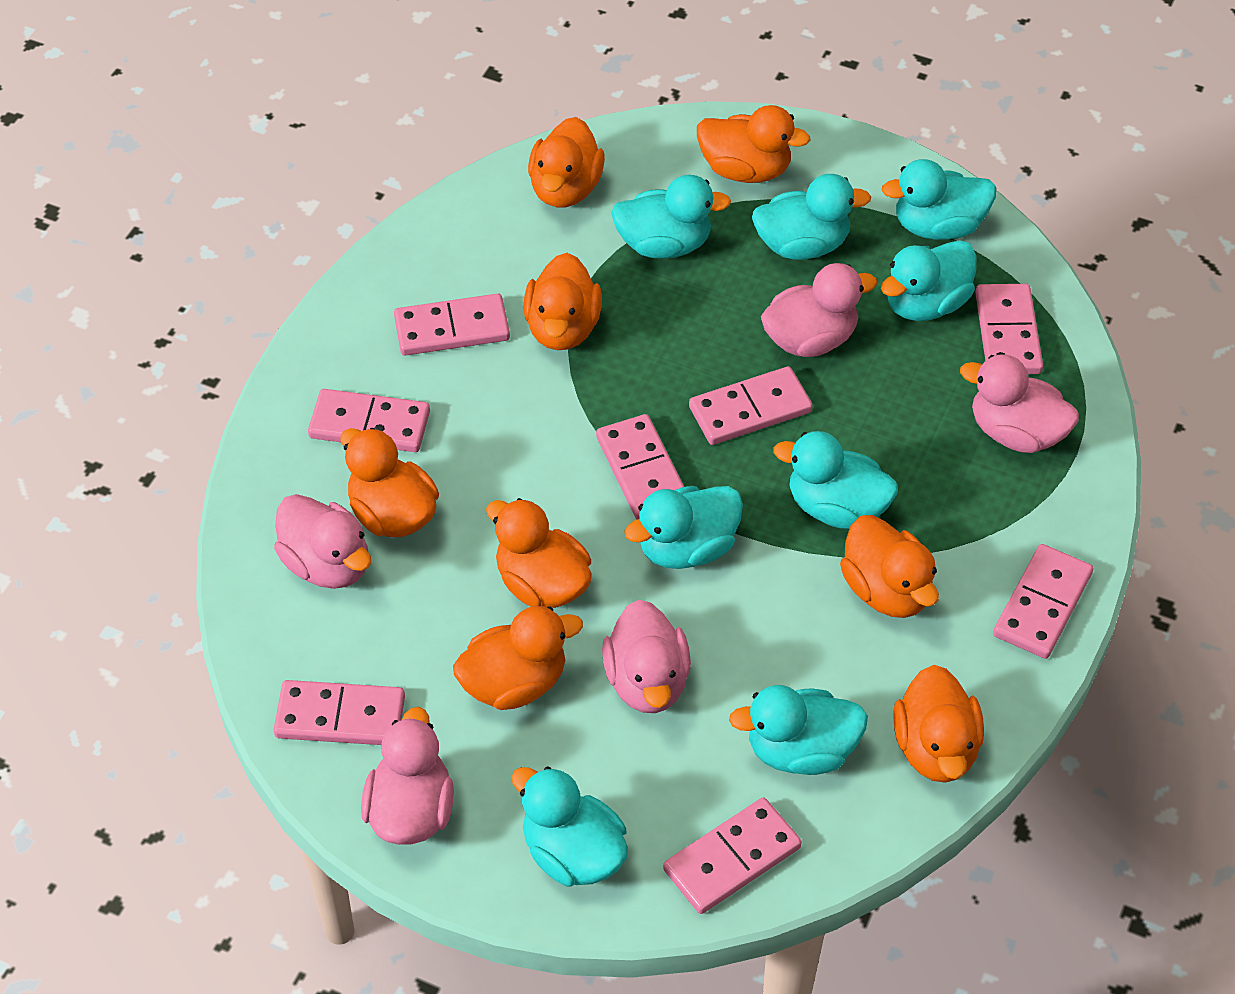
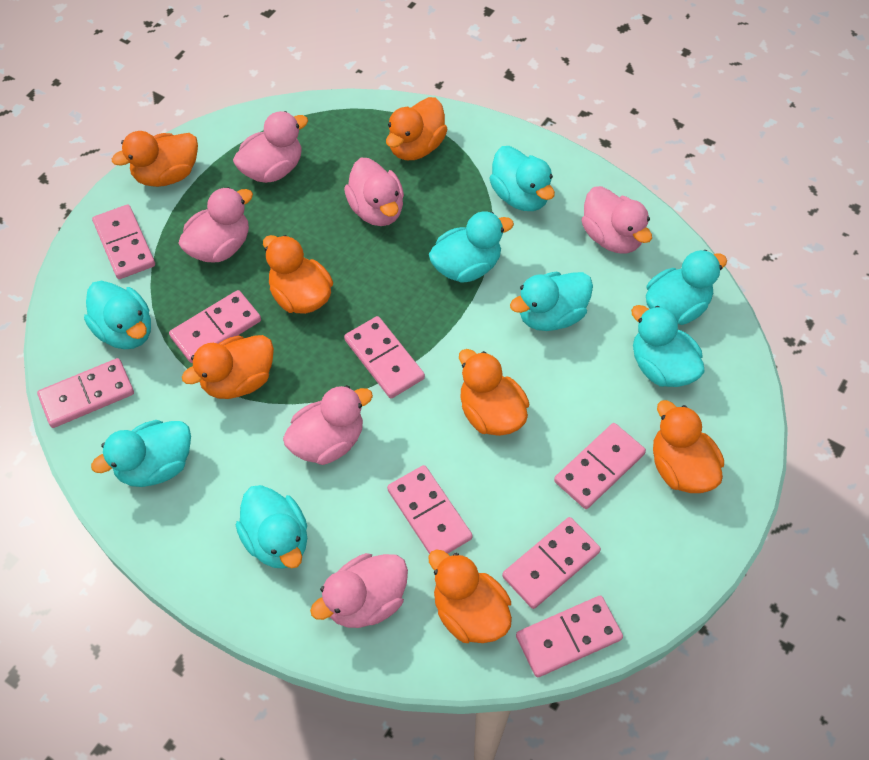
orange duck: [341,428,439,537] [453,606,583,710] [486,498,592,608] [523,253,602,350] [528,117,605,207] [697,105,811,183] [840,515,939,618] [893,665,984,783] = 8 -> [112,131,198,187] [182,335,274,399] [263,235,333,314] [386,97,448,160] [428,549,512,643] [459,349,529,436] [653,400,724,493] = 7
pink duck: [274,494,371,589] [361,707,454,845] [602,600,691,713] [761,263,877,357] [960,355,1079,453] = 5 -> [178,187,253,262] [233,111,308,183] [283,385,373,465] [310,553,408,628] [344,158,404,226] [582,186,652,254] = 6

